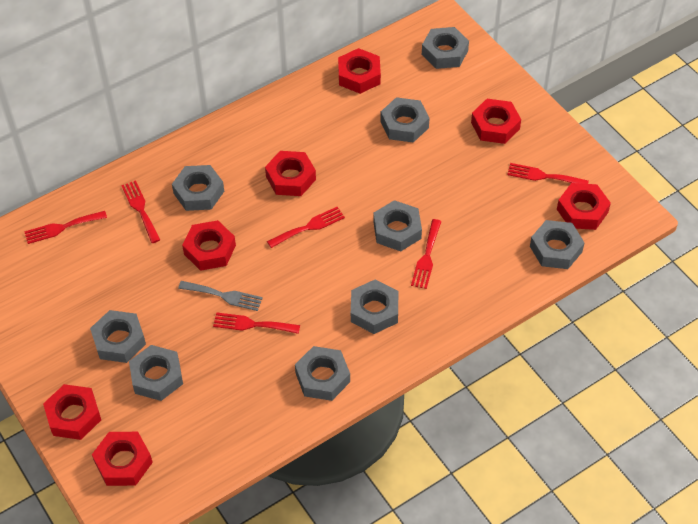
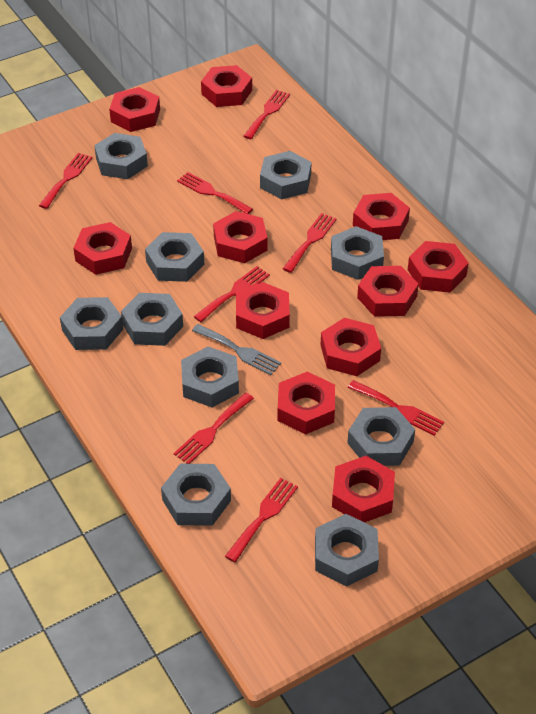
grey nut: [90,310,146,363] [129,345,183,401] [172,165,224,211] [295,346,350,401] [351,279,398,334] [373,200,422,251] [380,97,429,143] [422,27,469,69] [530,220,585,269] = 9 -> [60,297,123,350] [94,133,148,179] [121,293,183,346] [145,232,204,282] [161,464,231,526] [181,347,239,407] [260,151,311,200] [315,514,379,587] [331,226,384,280] [347,407,415,466] = 10
red fork: [24,211,107,244] [121,180,160,243] [213,312,300,334] [267,207,345,248] [411,219,442,289] [507,163,589,184] = 6 -> [39,153,93,209] [173,393,254,464] [177,172,253,214] [194,266,270,322] [225,478,298,562] [243,90,290,139] [283,213,337,273] [348,380,444,436] = 8
red nut: [43,384,101,440] [92,432,153,486] [182,220,236,271] [265,151,316,196] [338,48,381,94] [471,99,521,144] [557,183,611,230] = 7 -> [73,222,132,275] [109,87,160,132] [201,65,252,107] [213,211,267,263] [236,282,290,339] [278,372,335,435] [321,318,381,376] [332,456,395,523] [353,193,410,240] [357,266,419,317] [408,241,469,293] = 11

